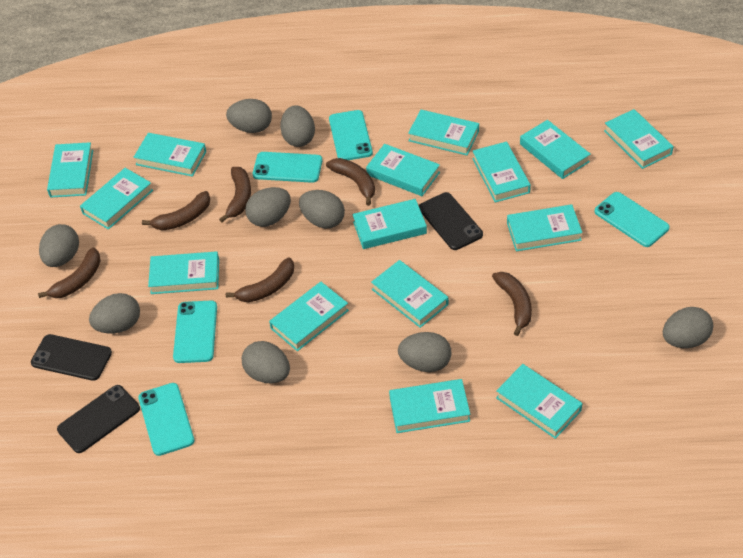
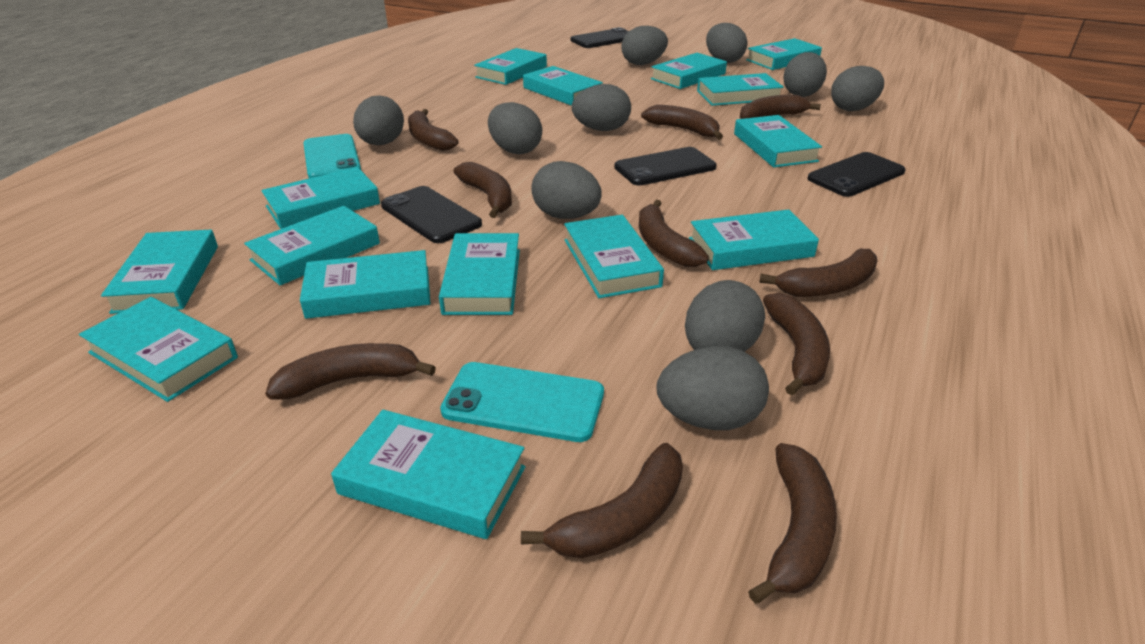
black phone: [31,334,112,381] [57,385,140,453] [419,192,483,250] = 3 -> [381,186,482,243] [570,27,629,48] [614,147,717,186] [807,152,906,197] = 4
brown banana: [38,248,101,298] [142,191,210,230] [219,167,251,222] [226,258,294,302] [326,158,375,206] [492,272,532,336] = 6 -> [265,343,436,400] [408,109,459,151] [453,162,512,218] [521,443,683,558] [639,200,709,267] [641,105,723,140] [740,95,821,119] [748,443,837,604] [759,249,878,297] [763,293,830,395] = 10
grey egg: [39,224,79,267] [89,293,140,333] [226,99,272,133] [242,341,290,383] [245,187,291,227] [280,105,315,147] [299,190,345,229] [398,332,451,372] [663,307,713,348] = 9 -> [353,96,404,145] [488,102,542,154] [531,161,602,219] [572,84,631,131] [622,26,668,65] [657,346,769,430] [685,280,765,352] [706,23,748,63] [784,52,827,97] [831,66,884,111] = 10
turquoise phone: [138,383,195,456] [173,301,217,363] [253,152,322,183] [329,110,373,160] [594,192,670,247] = 5 -> [303,134,361,178] [440,362,604,442] = 2

